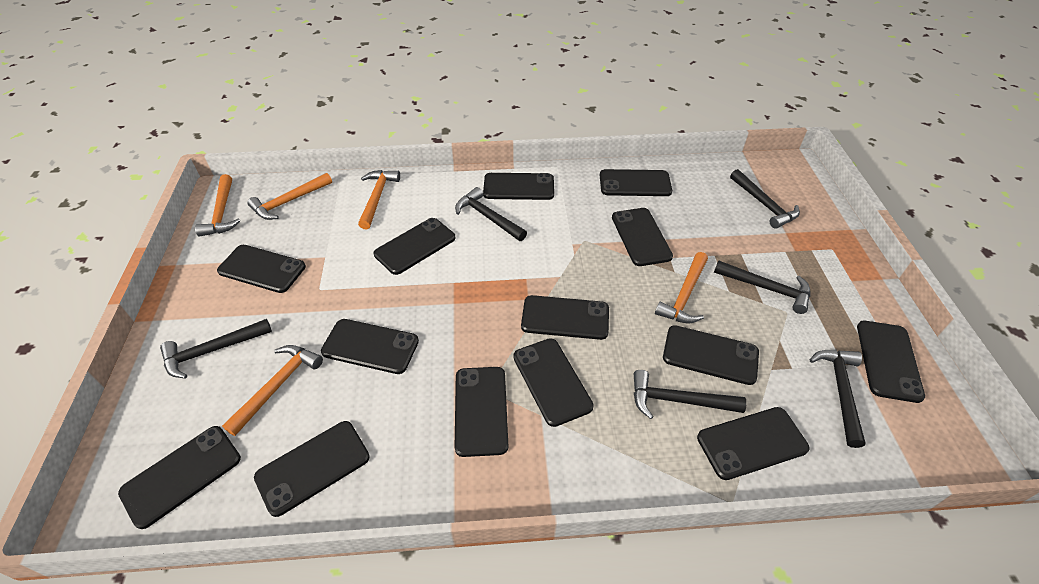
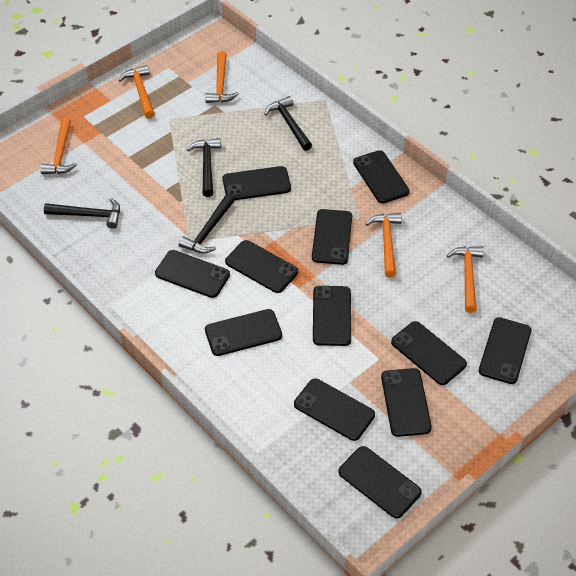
black hammer: [160,319,272,379] [455,187,527,241] [634,370,747,419] [714,260,810,314] [730,169,800,229] [810,350,866,448] = 6 -> [44,198,120,229] [179,195,234,253] [187,138,221,197] [264,96,312,151] = 4
black phone: [118,426,241,529] [217,245,306,293] [254,421,370,517] [321,319,419,374] [374,218,456,275] [455,367,508,457] [483,173,554,200] [513,338,594,427] [521,295,609,340] [600,169,672,196] [612,208,673,266] [663,325,759,385] [697,407,809,480] [857,321,925,403] = 14 -> [155,250,230,298] [205,309,282,356] [222,166,291,200] [225,240,298,293] [294,378,375,441] [312,209,352,265] [313,286,351,346] [338,446,422,519] [353,150,410,204] [381,368,432,437] [391,321,467,385] [479,317,531,384] = 12

